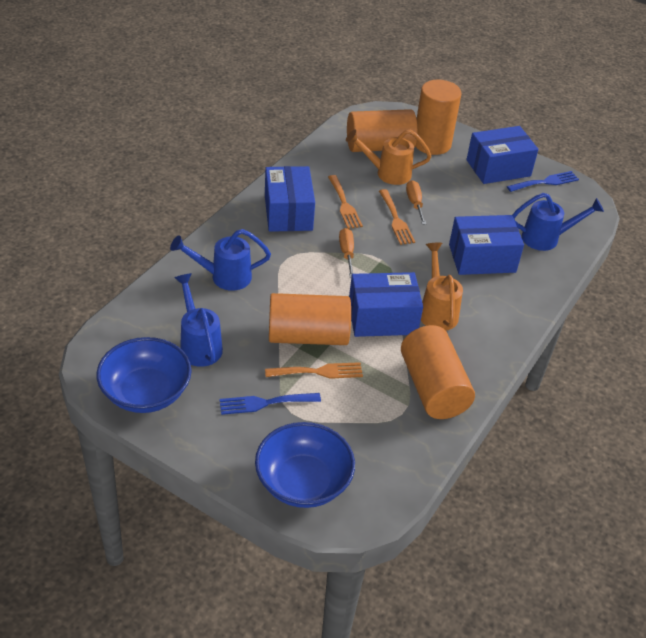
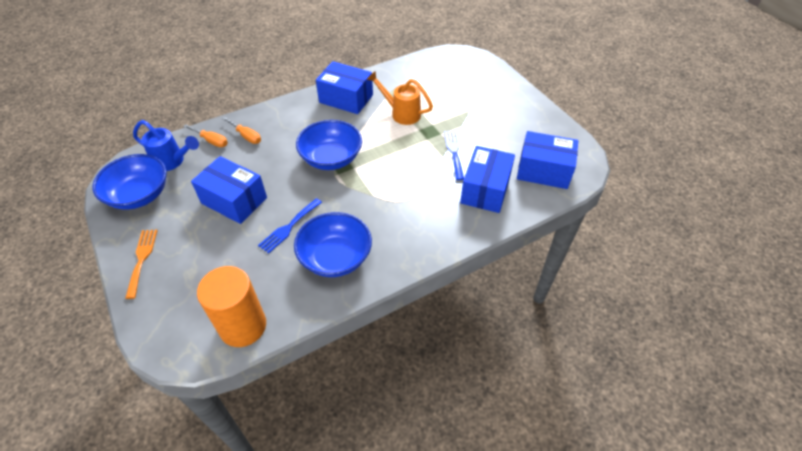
blue bowl: [96,337,192,413] [255,422,355,508] = 2 -> [92,154,167,210] [294,212,372,277] [296,120,362,170] = 3
blue watering can: [170,229,271,291] [174,273,223,367] [512,193,604,251] = 3 -> [133,120,199,171] = 1
orange cylinder: [269,293,351,345] [347,109,418,152] [401,325,475,419] [415,80,462,155] = 4 -> [197,266,266,347] = 1
orange fork: [265,362,363,379] [328,175,363,229] [379,189,415,245] = 3 -> [125,230,158,299] = 1
orange watering can: [346,129,432,185] [421,242,463,331] = 2 -> [366,71,433,125] = 1

